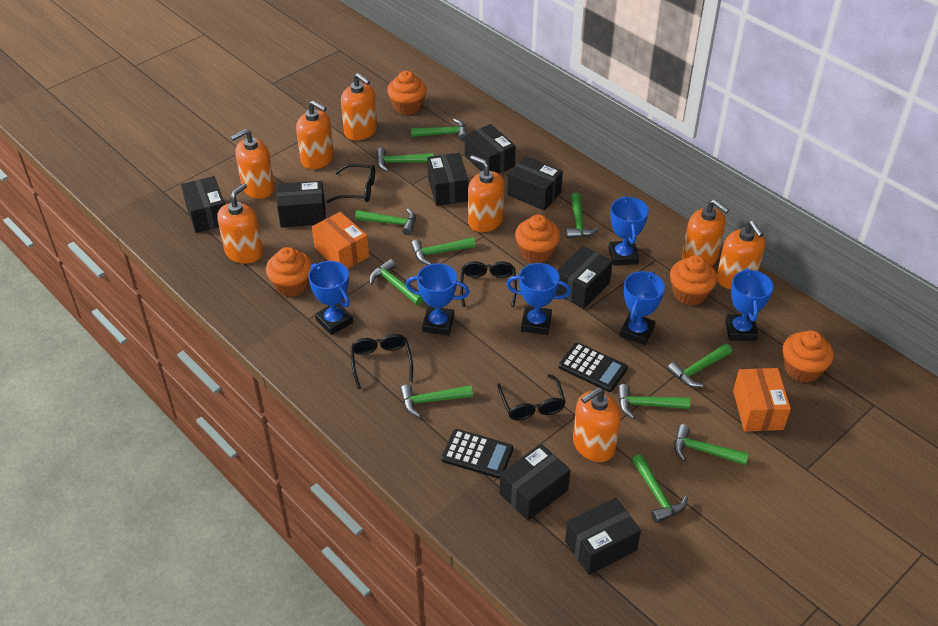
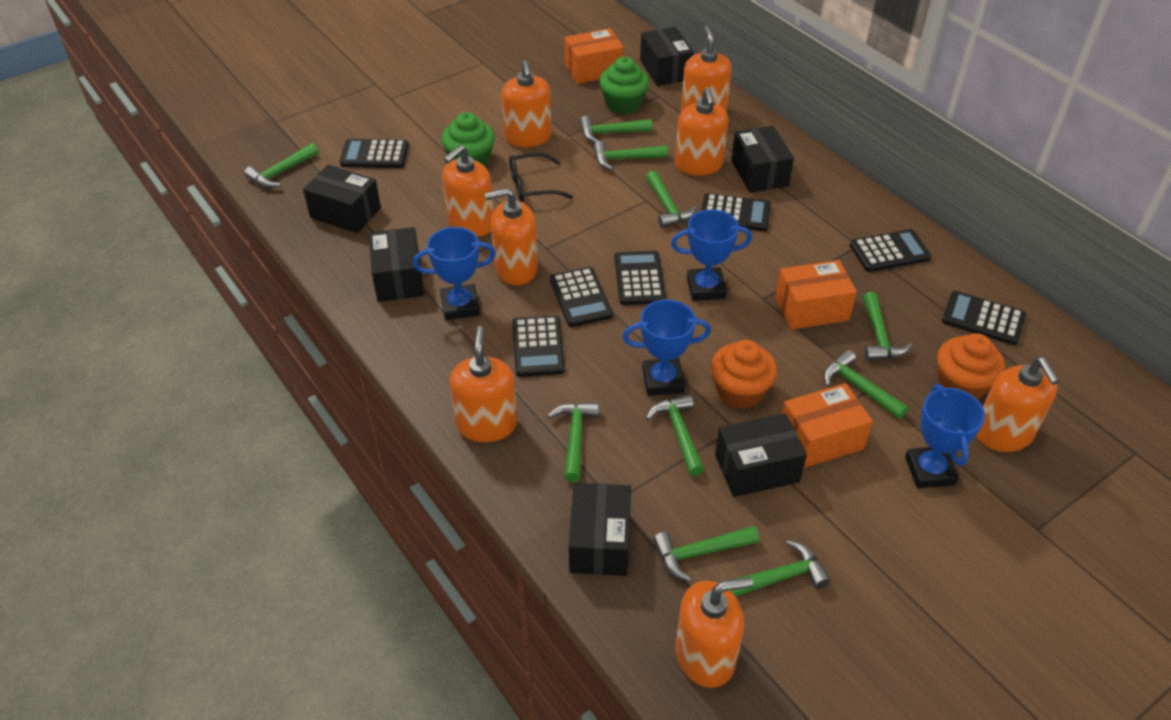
black box: [181,176,225,233] [277,181,325,228] [427,153,469,206] [465,124,516,174] [499,444,571,521] [507,156,563,211] [556,246,613,309] [565,498,641,575] = 8 -> [303,165,381,233] [369,227,424,302] [569,483,631,576] [640,27,694,86] [715,413,807,497] [731,126,794,193] = 6
black calculator: [441,429,514,479] [559,342,628,392] = 2 -> [340,139,409,168] [512,315,565,377] [550,267,613,327] [614,251,666,305] [701,193,771,231] [850,229,932,272] [942,291,1026,345] = 7
black glasses: [326,164,375,203] [350,334,413,389] [460,261,517,308] [497,374,566,420] = 4 -> [509,153,573,202] = 1
blue trophy: [308,261,353,335] [406,263,470,335] [506,263,571,335] [608,196,649,266] [620,271,665,345] [725,268,774,341] = 6 -> [413,227,496,320] [623,300,711,396] [671,210,752,301] [905,384,985,488] = 4
green cupcake: none = 0 -> [441,112,495,167] [599,57,649,114] = 2
green hammer: [355,208,416,235] [369,259,423,305] [376,148,433,172] [400,385,473,417] [411,118,467,141] [411,237,476,265] [566,193,600,239] [618,384,690,419] [632,454,688,523] [667,343,732,387] [674,424,749,465] = 11 -> [244,143,318,188] [547,402,599,482] [580,116,652,143] [593,141,668,170] [646,171,697,228] [646,394,705,476] [653,526,759,582] [730,540,830,597] [823,350,908,419] [863,292,912,360] = 10
orange box: [312,212,369,269] [733,368,791,432] = 2 -> [565,28,624,84] [775,260,857,330] [782,383,873,468] = 3
orange cupcake: [266,247,312,297] [387,71,427,115] [515,215,560,263] [670,255,717,306] [783,330,834,383] = 5 -> [711,340,777,409] [937,333,1005,400] = 2

